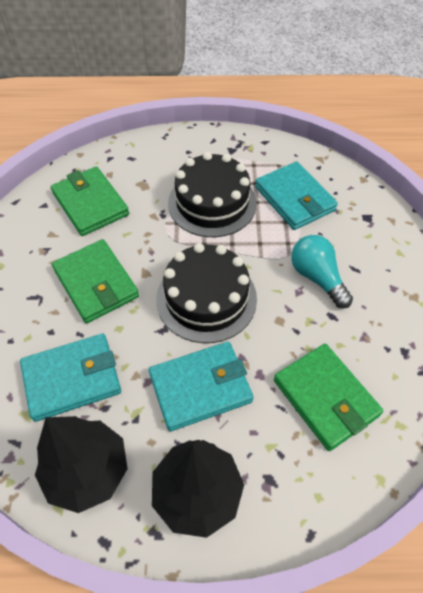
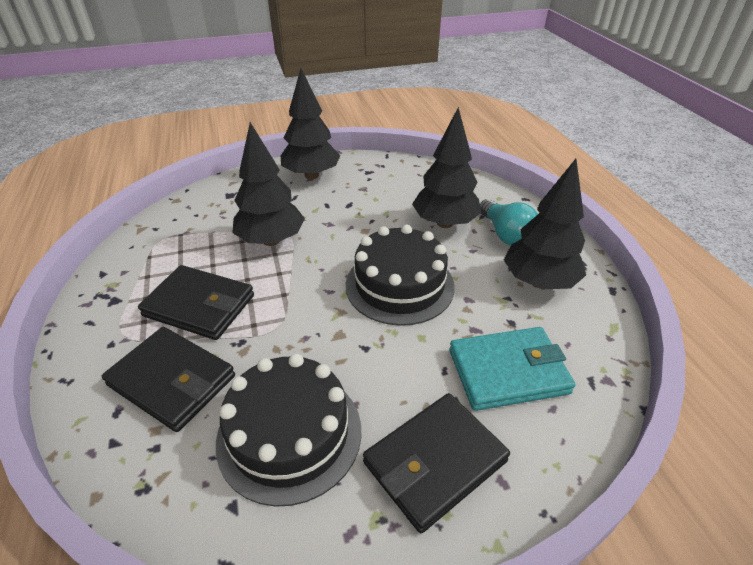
black tree: [35,416,128,513] [152,440,244,538] = 2 -> [232,122,305,246] [280,68,340,179] [412,107,482,228] [504,159,586,289] = 4
black wallet: none = 0 -> [102,327,235,432] [138,265,254,340] [363,393,510,533] = 3
green wallet: [51,166,129,236] [52,239,139,323] [274,344,383,451] = 3 -> none = 0
turquoise wallet: [20,334,121,422] [149,342,254,431] [255,162,338,230] = 3 -> [449,327,575,411] = 1

